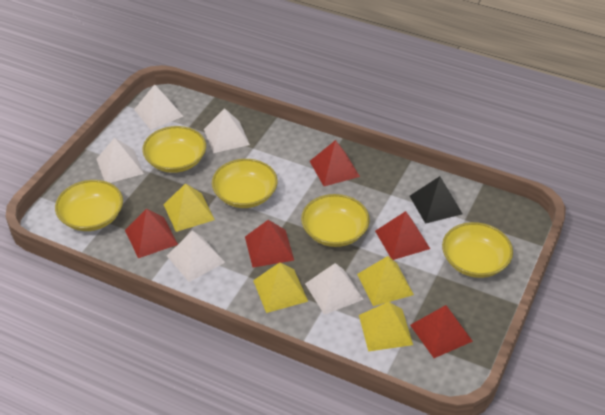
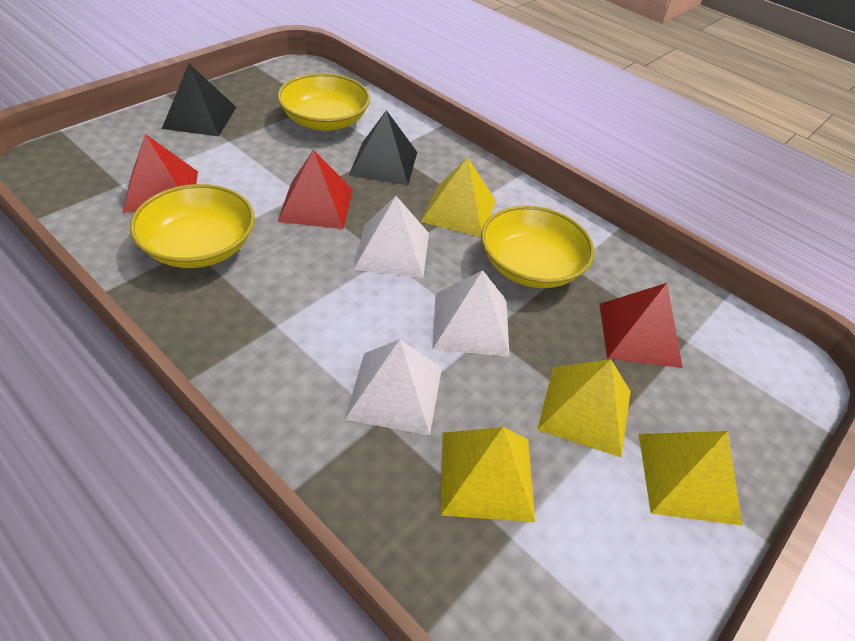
black pyramid: [410,176,462,224] = 1 -> [162,64,236,136] [349,110,417,185] = 2
red pyramid: [125,209,178,258] [245,220,294,268] [310,140,360,186] [375,211,430,260] [410,305,473,358] = 5 -> [122,134,198,213] [278,150,353,229] [599,283,683,368] = 3
white pyramid: [97,138,144,183] [134,84,184,130] [167,230,225,282] [204,108,250,153] [305,263,364,315] = 5 -> [345,339,442,435] [353,196,429,278] [432,270,510,357] = 3
yellow bowl: [55,180,123,231] [142,126,206,173] [212,159,278,208] [301,194,370,247] [442,222,513,278] = 5 -> [130,184,255,268] [277,73,370,131] [481,206,594,288] = 3

